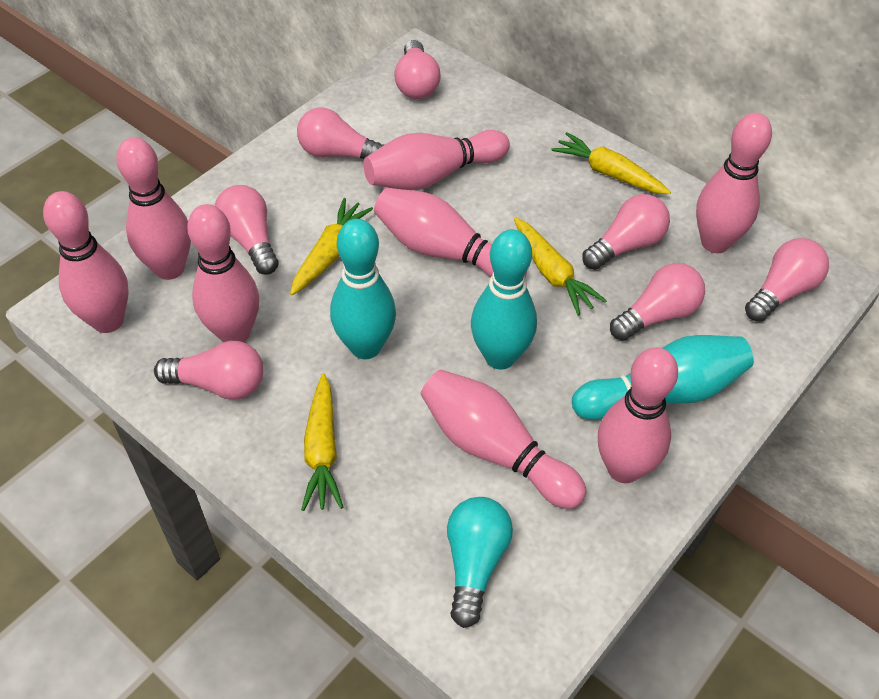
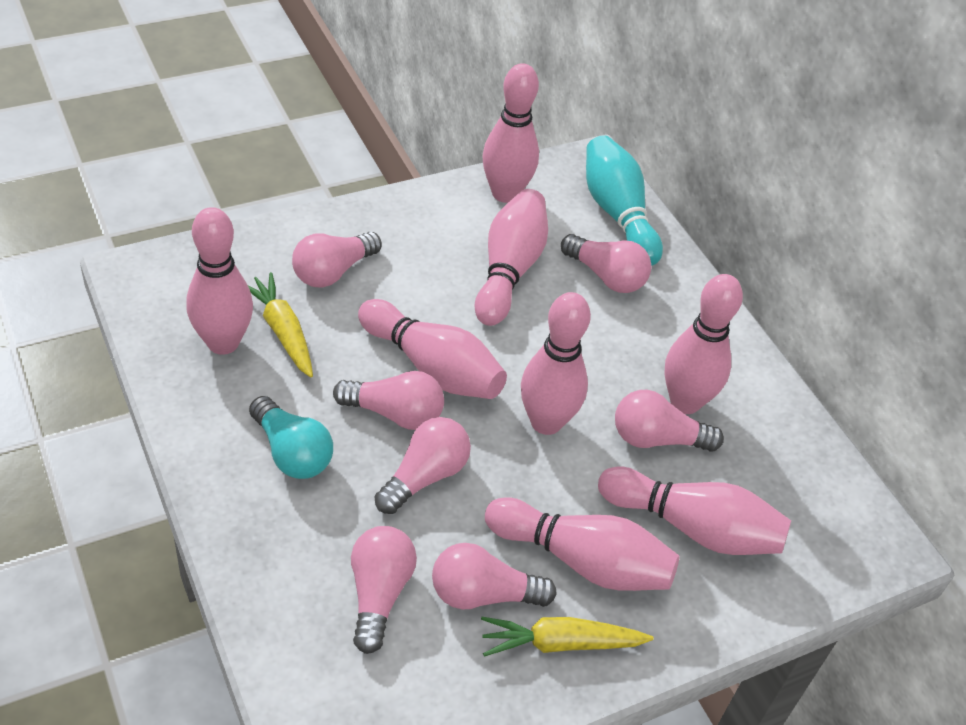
turquoise bowling pin: [330,219,396,359] [471,229,537,369] [572,335,754,420] = 3 -> [586,135,663,266] = 1
yellow carrot: [290,198,373,295] [301,373,343,511] [514,217,607,316] [551,132,671,194] = 4 -> [248,272,313,378] [481,617,654,657] = 2

